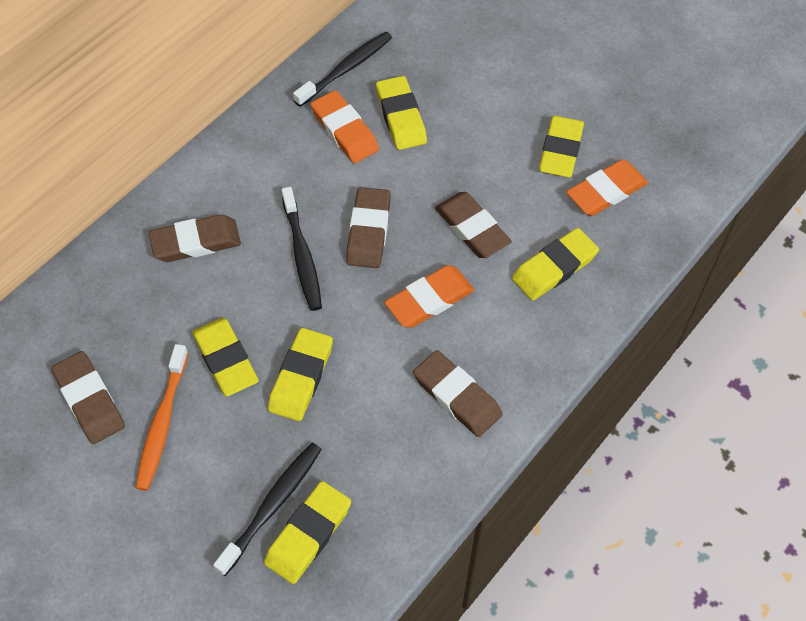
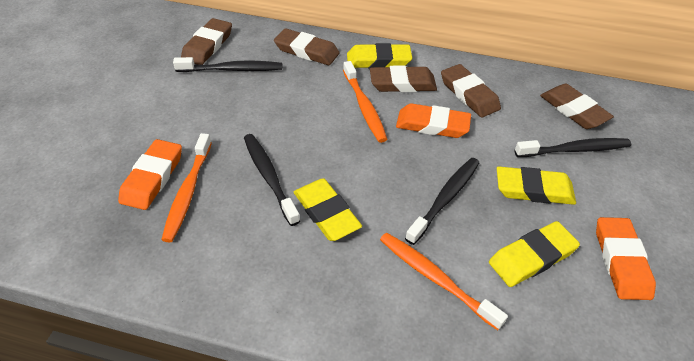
black toothbrush: [213,443,322,576] [281,187,322,311] [293,32,392,107] = 3 -> [173,57,282,72] [244,134,300,226] [405,158,479,245] [515,138,631,157] = 4
orange toothbrush: [136,344,188,491] = 1 -> [161,133,212,243] [343,61,388,143] [380,233,508,330] = 3
yellow eraser: [192,318,259,397] [264,481,351,584] [268,328,333,421] [376,76,427,150] [512,228,599,301] [539,116,584,178] = 6 -> [294,178,362,241] [347,43,412,69] [489,221,580,287] [497,166,576,205] = 4

